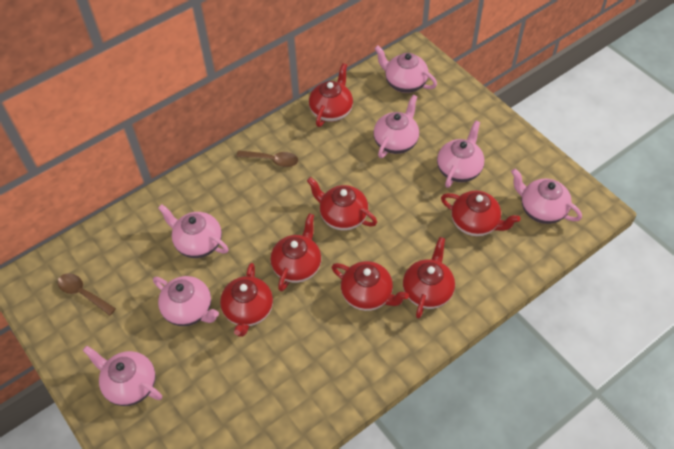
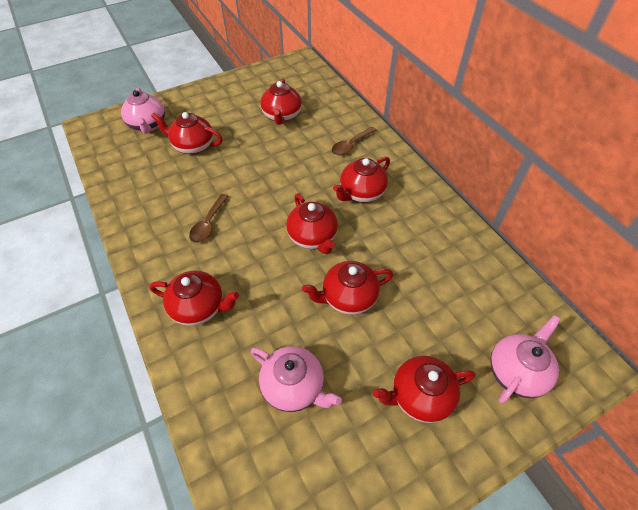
pink teapot: [83,346,162,406] [153,276,219,326] [158,204,228,258] [373,95,419,158] [374,45,437,93] [437,120,484,188] [511,168,582,224] = 7 -> [121,87,165,134] [251,346,342,412] [490,315,561,404] = 3

